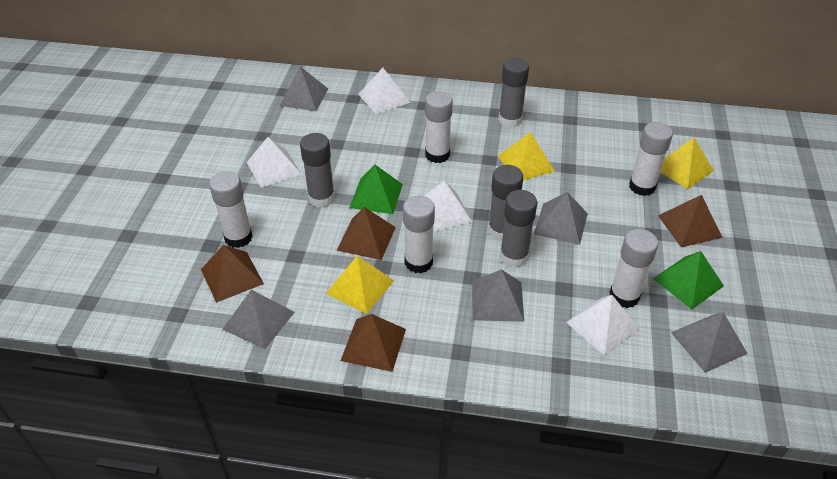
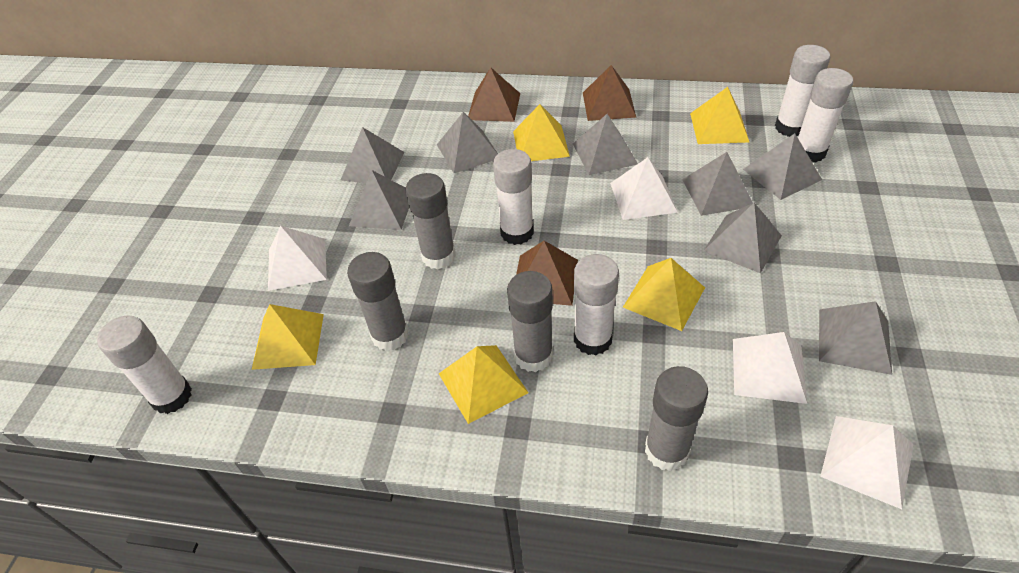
brown pyramid: [201,245,264,303] [336,207,396,260] [341,314,406,372] [658,195,723,247] = 4 -> [468,67,520,122] [516,241,578,306] [583,65,636,121] = 3
green pyramid: [350,164,403,214] [653,251,724,309] = 2 -> none = 0
grey pyramid: [222,290,295,349] [280,66,328,111] [472,269,524,322] [534,192,588,245] [671,312,748,373] = 5 -> [341,127,404,183] [349,170,409,230] [437,112,498,173] [573,114,638,175] [682,152,753,216] [703,203,782,273] [743,133,822,200] [819,301,892,375] = 8
yellow pyramid: [326,256,394,314] [498,132,555,180] [660,138,714,189] = 3 -> [252,304,324,370] [439,345,528,424] [513,104,570,161] [623,258,705,331] [690,87,749,144] = 5

